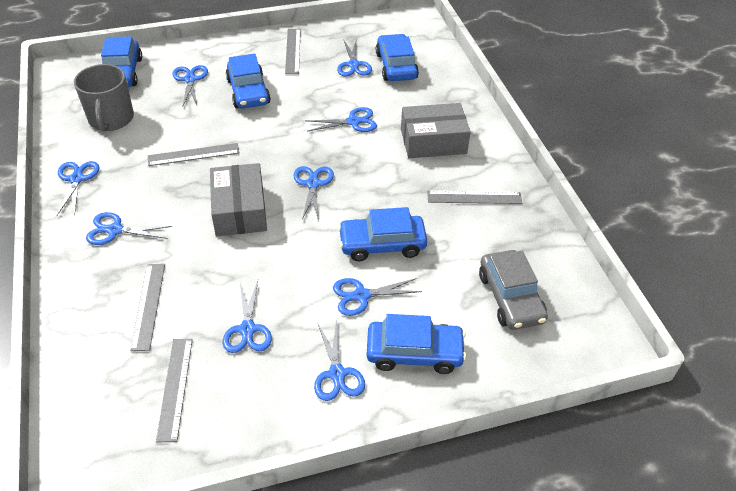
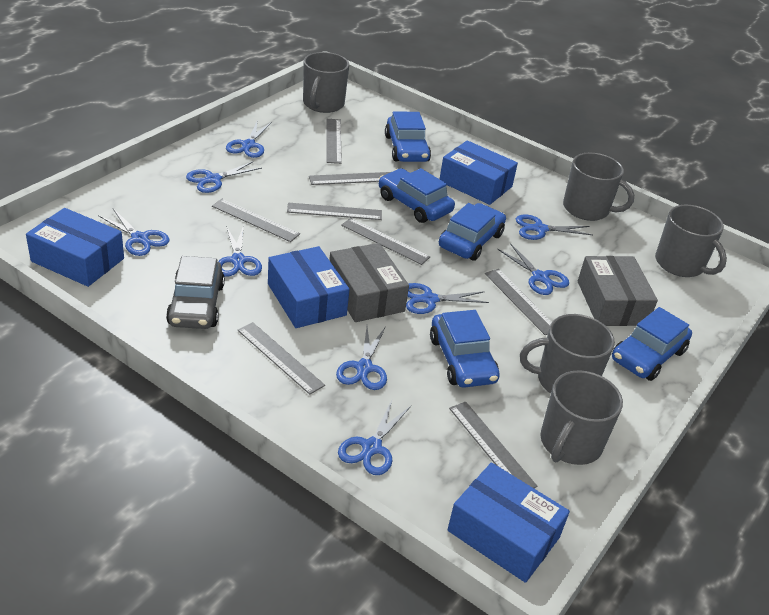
blue box: none = 0 -> [26,208,124,287] [268,246,350,328] [440,140,518,205] [447,462,570,583] = 4
grey mug: [74,64,134,132] = 1 -> [303,52,349,113] [520,314,615,394] [540,370,623,465] [563,153,634,221] [655,205,727,277] = 5
grey ruler: [130,264,165,351] [148,143,239,166] [156,339,193,442] [285,29,301,74] [427,191,522,204] = 5 -> [212,199,300,242] [237,322,325,395] [287,203,382,220] [309,172,391,185] [326,119,342,164] [341,218,431,265] [449,402,537,488] [485,269,552,335] = 8

